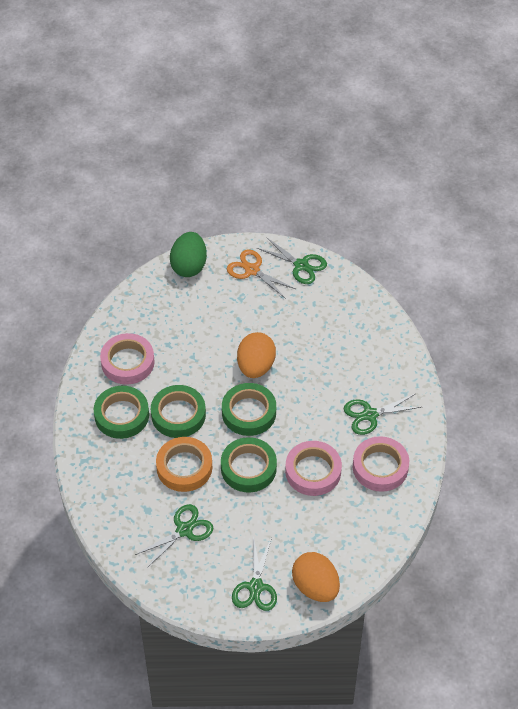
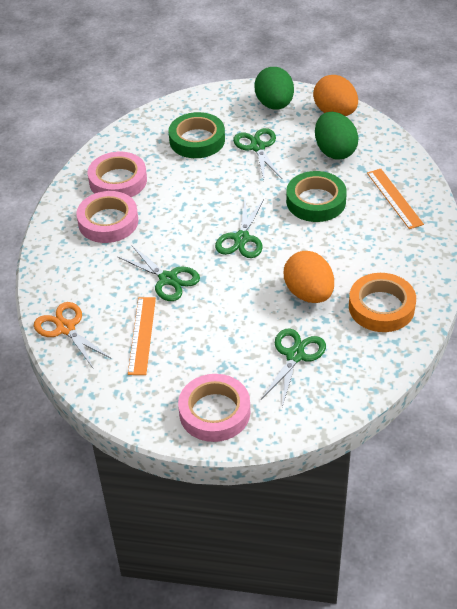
green egg: [170,232,207,277] = 1 -> [255,67,294,110] [315,112,359,160] = 2
green tape: [93,386,149,439] [151,385,206,438] [221,437,277,492] [222,383,276,436] = 4 -> [168,112,225,158] [286,171,347,222] = 2
orange ruler: none = 0 -> [128,297,156,375] [367,169,424,229] = 2

